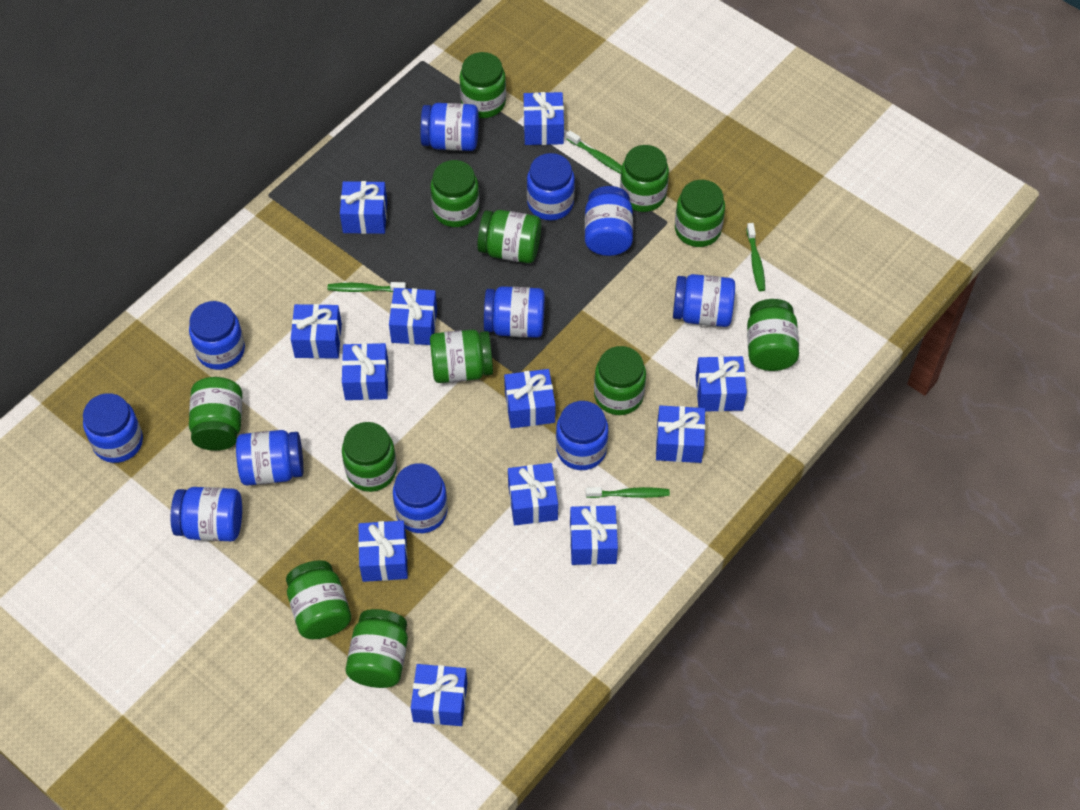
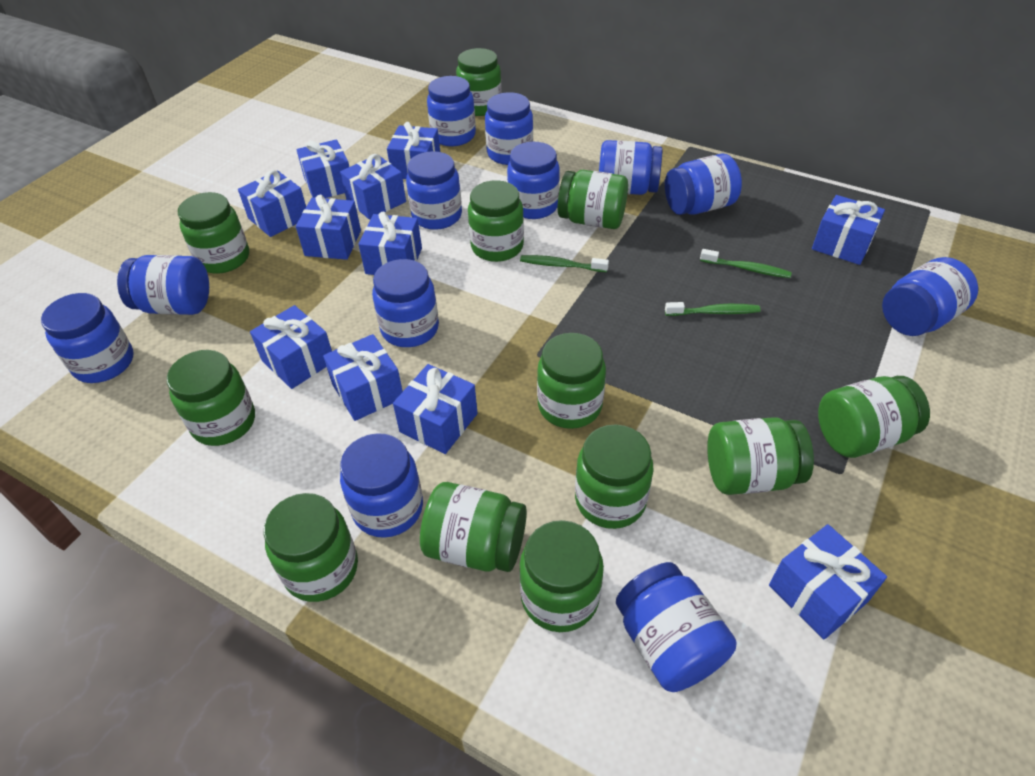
blue gift: [291,304,342,359] [340,181,387,234] [342,343,389,400] [358,521,408,582] [389,288,437,345] [411,664,467,726] [504,369,556,428] [508,463,558,525] [524,92,564,145] [570,505,618,565] [656,406,705,463] [696,356,747,412] = 12 -> [238,170,306,237] [250,305,332,389] [296,139,349,198] [296,195,361,260] [323,334,403,421] [340,154,406,220] [358,212,422,275] [387,122,440,179] [393,364,478,454] [769,524,887,640] [812,195,885,265] = 11
blue jar: [83,393,143,463] [171,487,242,541] [189,301,245,370] [236,430,303,486] [393,463,448,533] [420,103,479,151] [484,286,545,338] [527,153,575,220] [556,401,608,470] [585,186,633,256] [673,274,735,327] = 11 -> [41,293,133,383] [117,255,209,315] [340,433,423,538] [372,259,439,347] [406,151,462,230] [427,76,476,146] [485,92,533,165] [507,142,560,219] [599,140,662,195] [616,562,737,692] [665,154,742,215] [882,257,978,336] = 12
green toothbrush: [328,282,406,292] [566,131,622,174] [586,487,670,498] [746,223,765,291] = 4 -> [520,255,609,272] [665,302,760,316] [700,249,792,278] = 3

